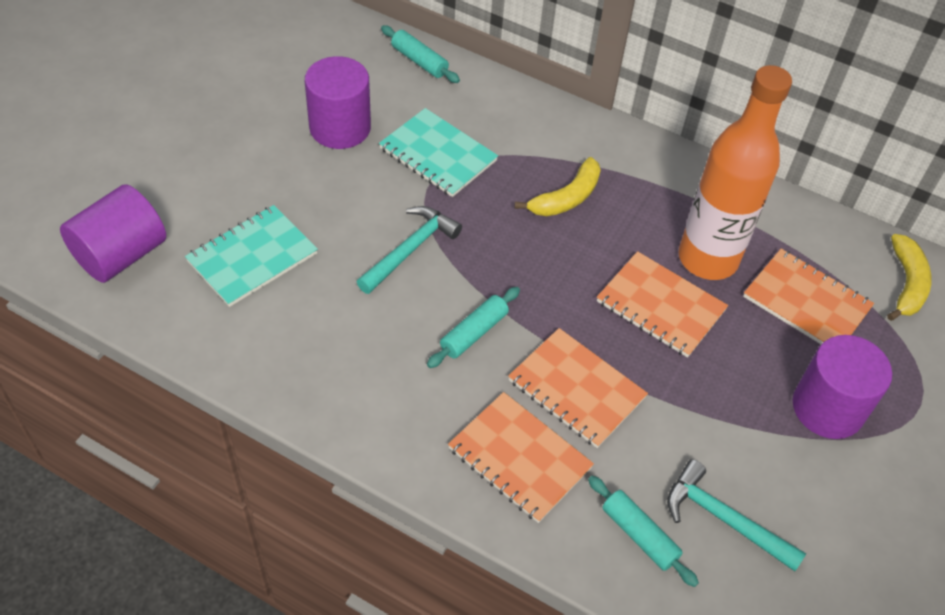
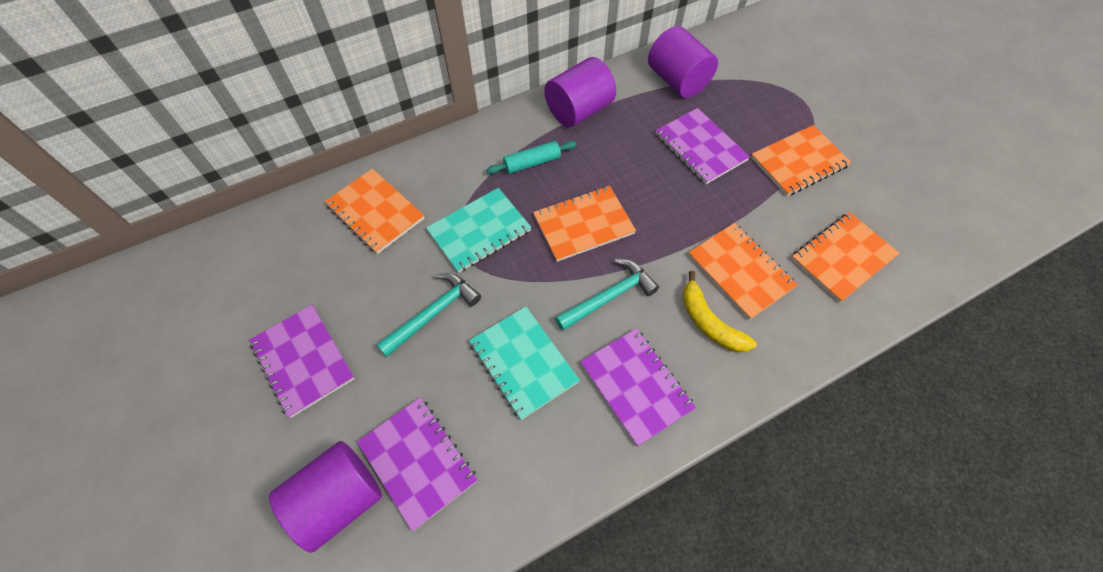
orange bottle: [678,65,792,280] = 1 -> none = 0
orange notebook: [448,392,594,523] [508,328,648,448] [597,251,728,358] [743,249,874,344] = 4 -> [325,169,425,254] [533,186,636,262] [688,223,798,320] [751,125,851,196] [791,212,900,303] = 5
purple notebook: none = 0 -> [249,305,355,418] [357,397,477,531] [580,328,696,446] [656,108,750,184] = 4
turquoise rolling pin: [381,25,460,83] [427,287,520,368] [588,476,699,587] = 3 -> [486,141,577,174] = 1
yellow banana: [515,157,601,216] [887,234,932,321] = 2 -> [683,271,757,352] = 1

